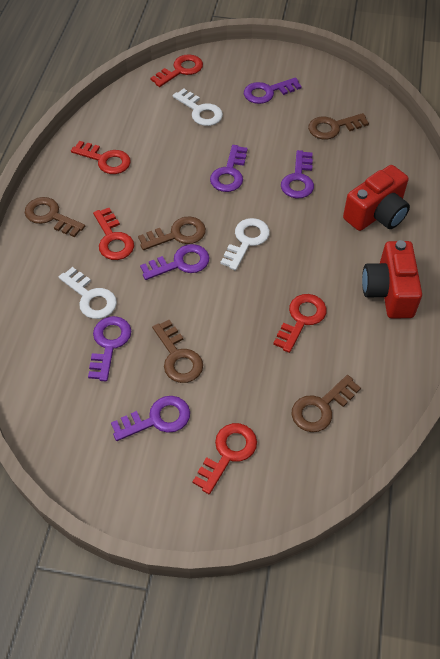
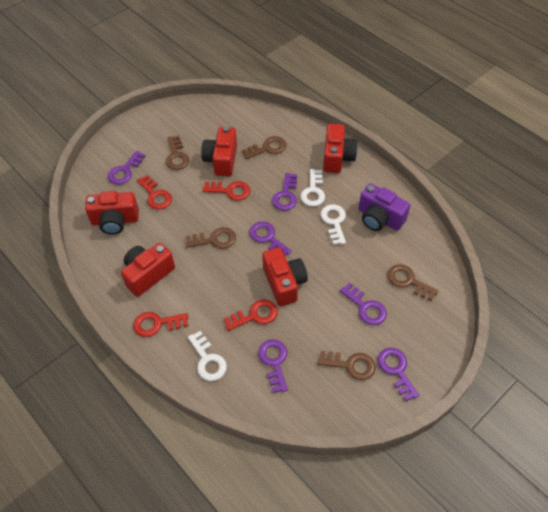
purple camera: none = 0 -> [359,183,410,231] = 1
red camera: [343,165,410,231] [362,240,422,318] = 2 -> [85,191,139,235] [121,243,175,297] [201,126,237,176] [262,247,308,306] [323,124,358,173] = 5
red key: [71,141,131,174] [93,208,134,260] [150,54,203,87] [192,423,257,494] [273,294,327,353] = 5 -> [133,312,188,337] [137,175,172,210] [202,181,250,201] [224,299,278,331] = 4

